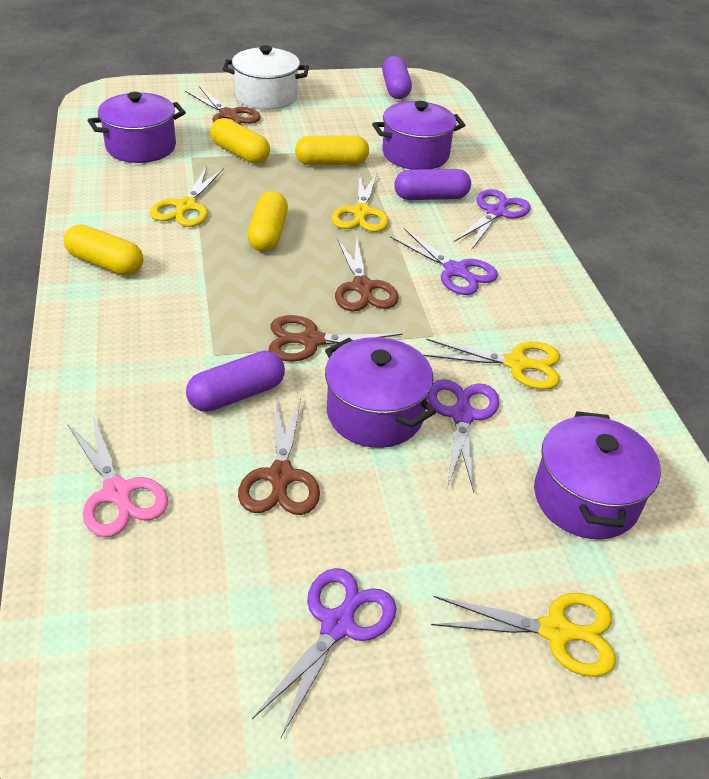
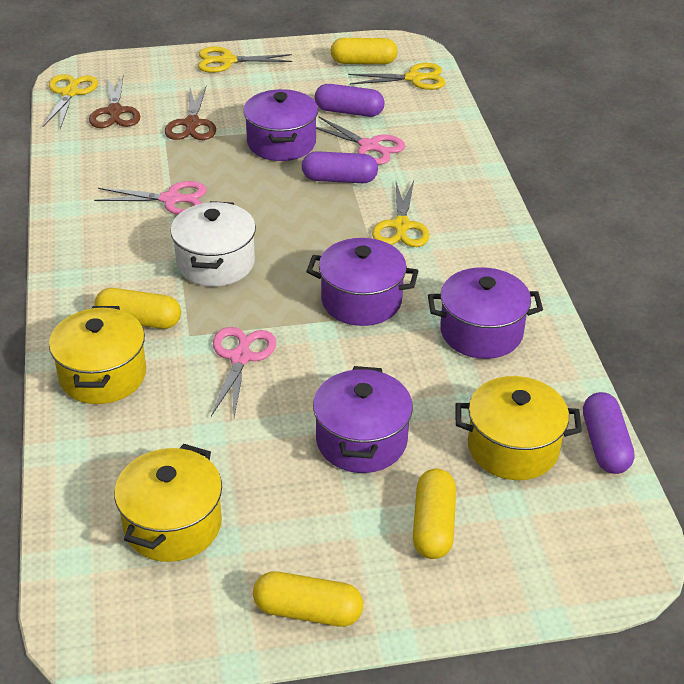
brown scissors: [185,86,261,124] [238,398,320,515] [269,315,403,362] [335,236,399,311] = 4 -> [89,74,140,128] [165,86,216,140] = 2
pink scissors: [68,416,168,537] = 1 -> [94,181,207,215] [211,327,276,417] [316,117,405,165] = 3
purple scissors: [252,568,396,737] [390,228,498,295] [428,379,499,492] [454,189,531,250] = 4 -> none = 0
yellow pot: none = 0 -> [49,306,146,404] [114,444,222,562] [455,376,582,480] = 3

